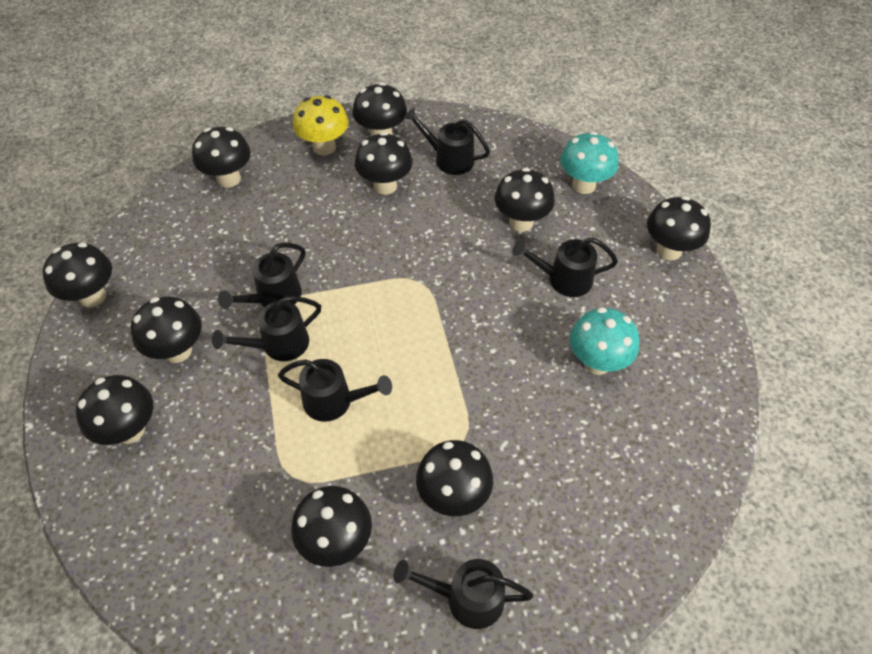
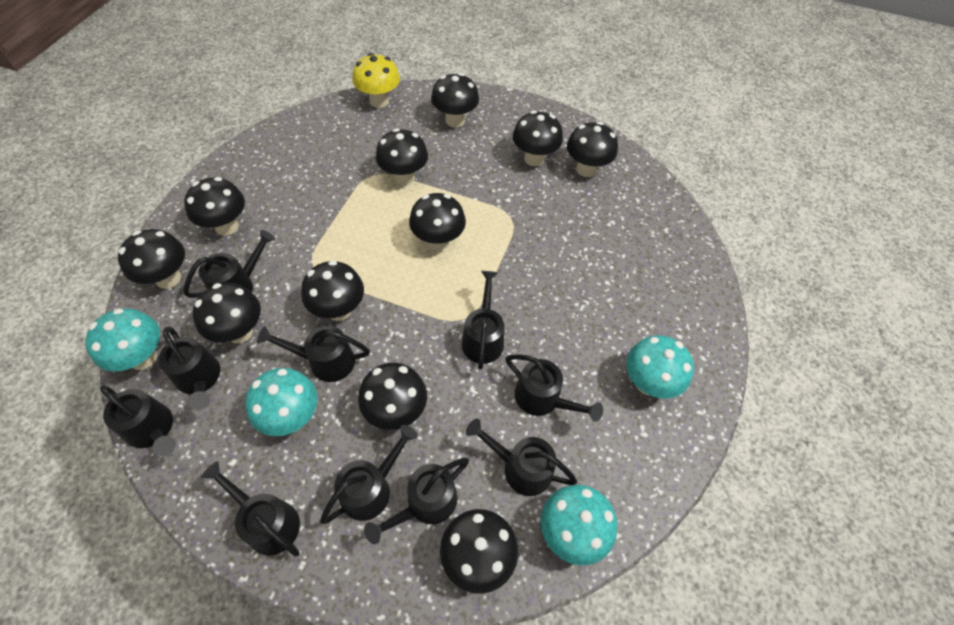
black mushroom: [42,242,112,308] [76,375,153,445] [131,297,202,363] [192,127,251,188] [291,486,372,567] [352,82,407,136] [355,132,413,195] [416,440,493,516] [494,168,555,232] [647,196,711,260] = 10 -> [118,229,185,289] [184,177,245,236] [192,283,261,343] [301,260,364,321] [358,363,427,430] [376,128,428,185] [409,193,466,251] [431,73,479,128] [440,509,518,594] [513,111,563,166] [567,122,618,177] = 11
black watering can: [212,296,321,361] [218,242,305,309] [278,359,392,422] [393,559,533,629] [404,107,490,175] [512,237,618,297] = 6 -> [100,385,176,456] [158,326,221,410] [184,230,275,298] [201,461,300,557] [257,326,370,382] [320,425,418,524] [364,458,469,544] [462,271,504,369] [466,419,577,496] [506,354,603,422] = 10
turquoise mushroom: [560,131,619,194] [570,307,639,375] = 2 -> [85,308,160,371] [245,368,318,436] [541,485,618,565] [626,335,694,399] = 4

